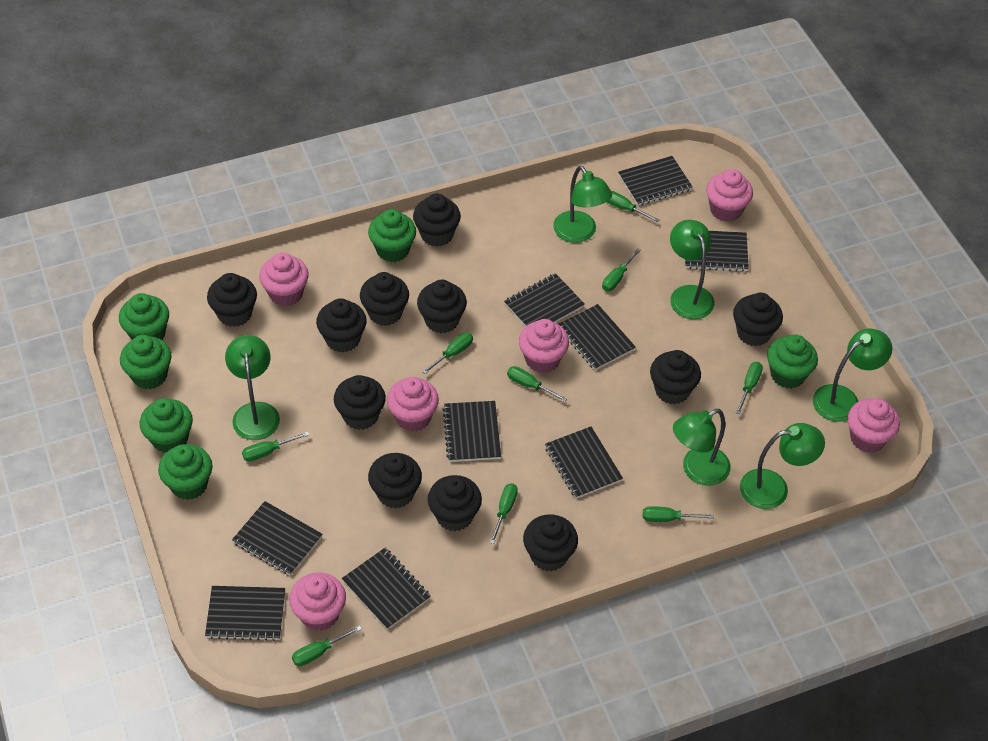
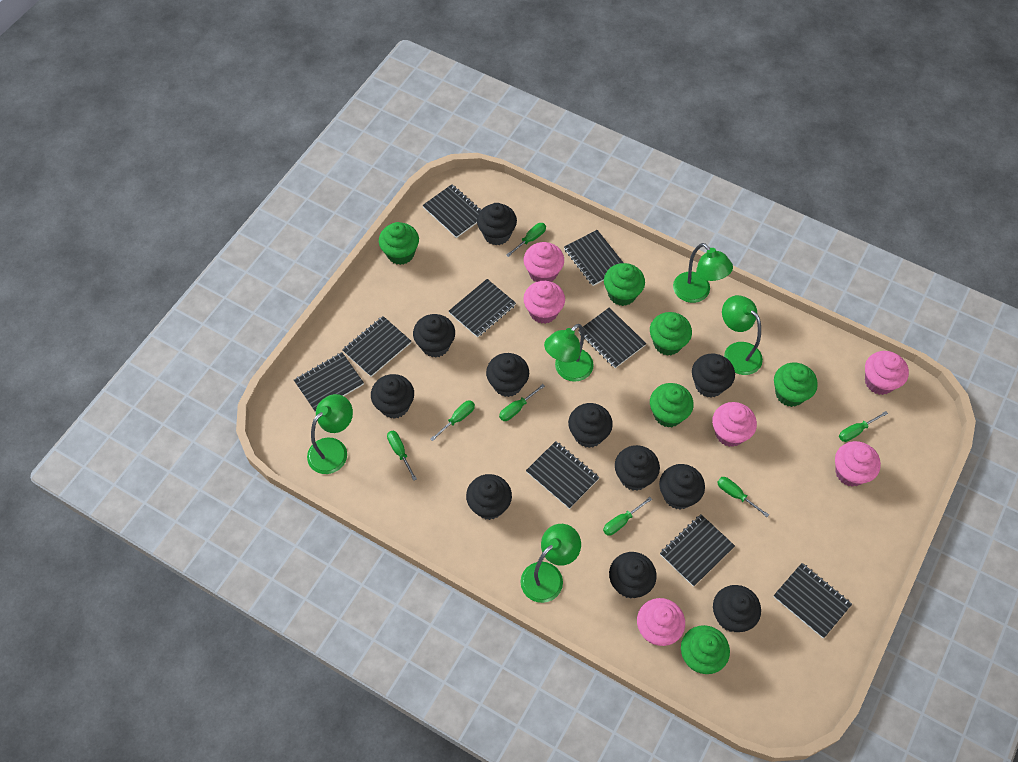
green lamp: [225,335,280,440] [553,166,612,243] [670,220,714,319] [673,409,731,486] [740,423,825,509] [813,329,892,422] = 6 -> [307,394,353,474] [520,524,581,603] [544,324,594,382] [673,243,733,303] [722,295,763,375] = 5
green screwdriver: [242,432,309,462] [292,626,362,666] [422,333,473,374] [490,483,518,544] [507,366,567,402] [602,248,641,291] [607,191,659,223] [643,506,714,522] [736,362,763,414] = 9 -> [387,431,417,481] [430,400,475,441] [499,384,545,421] [506,223,546,257] [603,497,652,536] [717,477,769,517] [839,411,888,442] = 7

